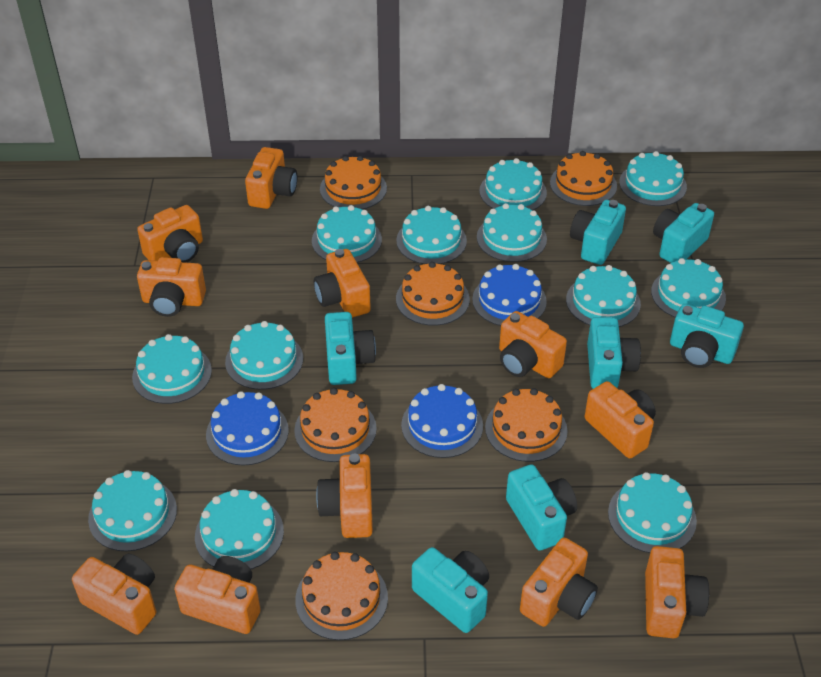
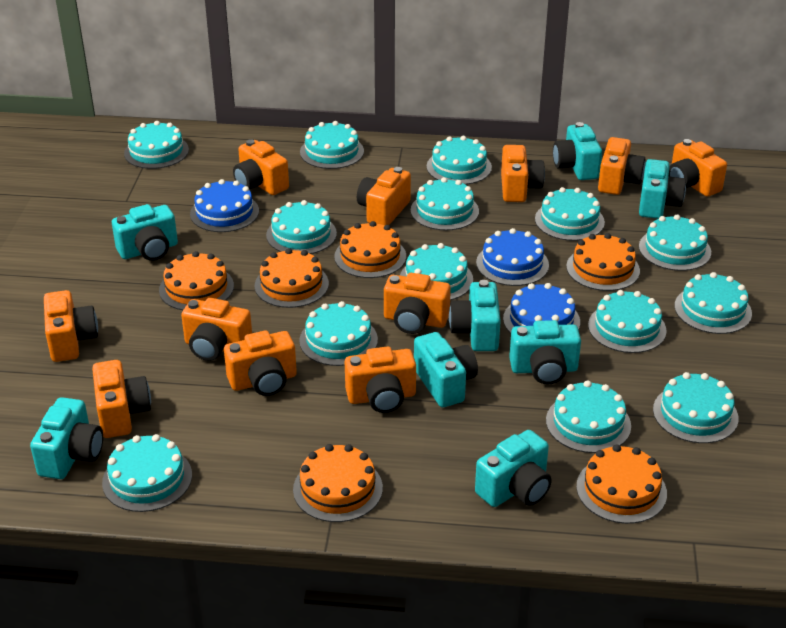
turquoise cake: [88,470,177,551] [132,334,212,404] [195,489,284,569] [225,321,303,390] [312,205,382,263] [396,206,467,264] [477,203,547,262] [479,158,547,210] [566,265,641,327] [608,472,697,553] [619,151,687,206] [651,258,726,317] = 12 -> [102,434,192,512] [124,121,189,169] [266,200,337,254] [299,301,378,366] [300,121,364,169] [400,243,473,300] [411,177,479,231] [427,136,492,185] [535,187,605,241] [546,380,631,453] [588,290,667,353] [639,214,711,271] [653,372,738,443] [674,272,752,334] = 14
turquoise camera: [325,312,376,385] [412,547,489,633] [506,464,577,551] [570,200,626,265] [587,317,641,389] [653,203,714,263] [670,304,744,368] = 7 -> [30,397,103,479] [112,204,178,261] [414,332,478,407] [449,280,501,351] [475,430,552,507] [509,320,581,384] [553,122,602,180] [639,159,686,219] = 8

